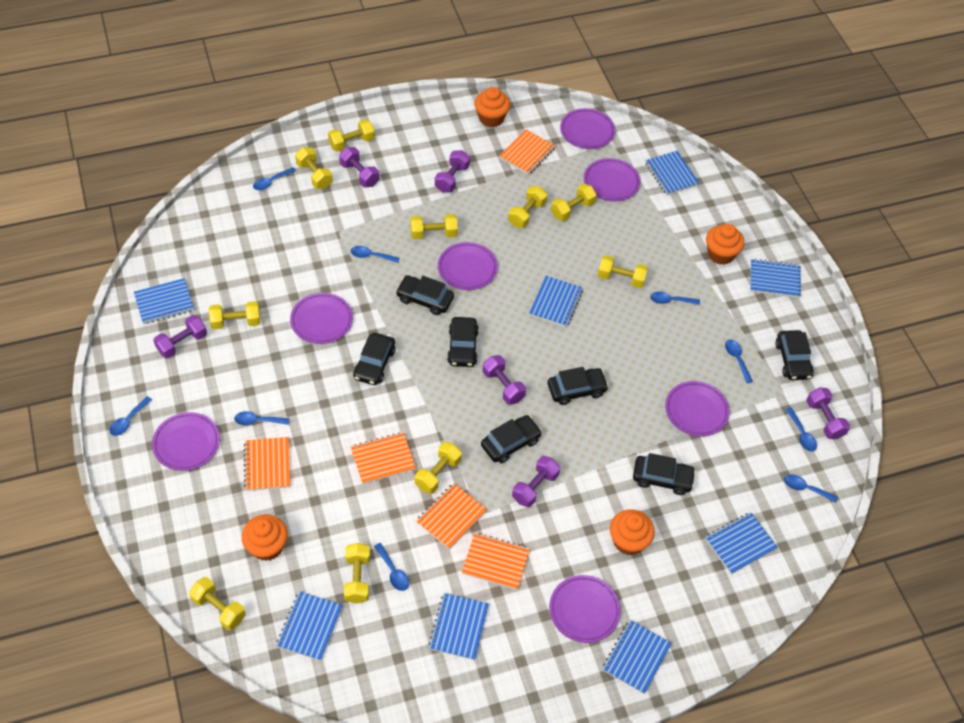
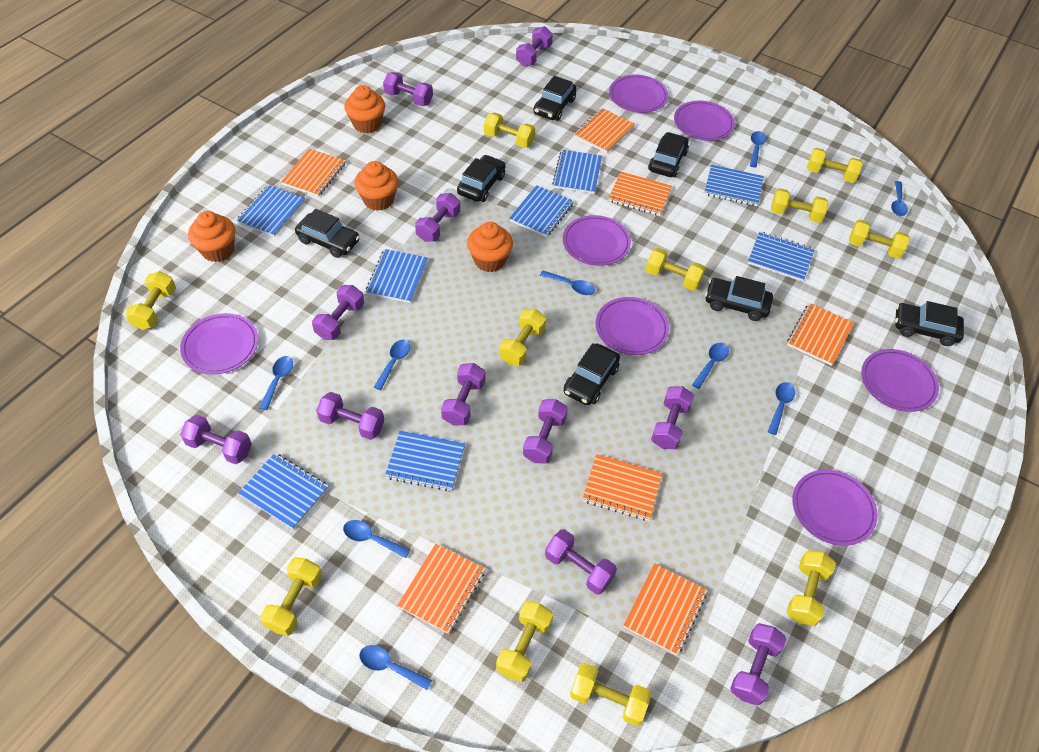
orange notebook: [244,437,290,491] [350,432,416,484] [416,483,487,549] [462,533,530,590] [499,129,555,175] = 5 -> [281,149,346,197] [397,544,485,634] [574,108,635,153] [582,454,662,521] [608,172,672,216] [623,563,707,655] [787,303,854,366] = 7
purple dumbbell: [153,315,207,358] [339,147,380,187] [435,150,470,192] [482,355,526,405] [512,456,560,507] [806,387,850,439] = 6 -> [180,415,252,464] [312,285,364,340] [316,392,385,440] [383,72,433,106] [415,193,460,242] [441,363,485,426] [516,26,553,66] [523,399,568,464] [545,529,617,595] [651,386,694,449] [730,623,787,706] = 11
yellow dumbbell: [189,577,246,630] [209,301,260,329] [295,147,333,189] [328,119,375,152] [344,543,370,604] [410,214,458,239] [415,442,462,494] [508,186,547,228] [551,184,597,221] [598,255,648,288] = 10 -> [125,271,176,330] [260,557,322,636] [484,112,535,148] [496,601,553,682] [499,309,546,365] [570,663,651,726] [645,248,706,291] [771,188,828,223] [787,550,836,626] [807,148,863,183] [849,220,910,259] = 11

